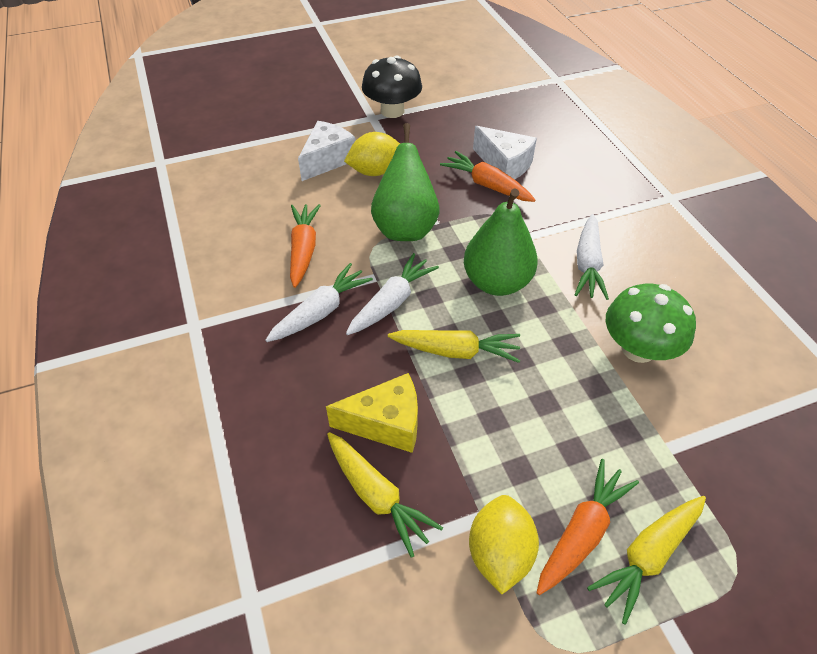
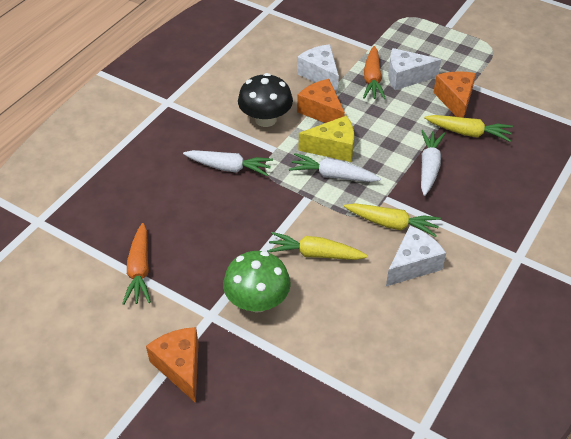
green pear: [371,123,439,241] [464,189,538,296] = 2 -> none = 0
orange carrot: [290,204,321,288] [440,151,535,202] [536,459,639,595] = 3 -> [122,223,151,305] [363,46,386,99] = 2
orange cheese: none = 0 -> [146,327,199,403] [297,79,345,123] [433,71,476,118] = 3
white cheese: [298,121,356,181] [473,126,537,180] = 2 -> [297,44,339,94] [386,226,446,286] [388,48,441,90] = 3
yellow lemon: [344,132,400,176] [469,495,539,594] = 2 -> none = 0

